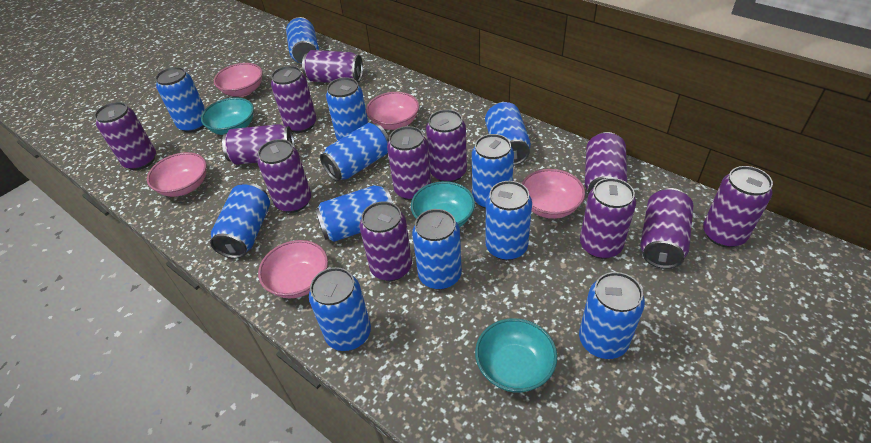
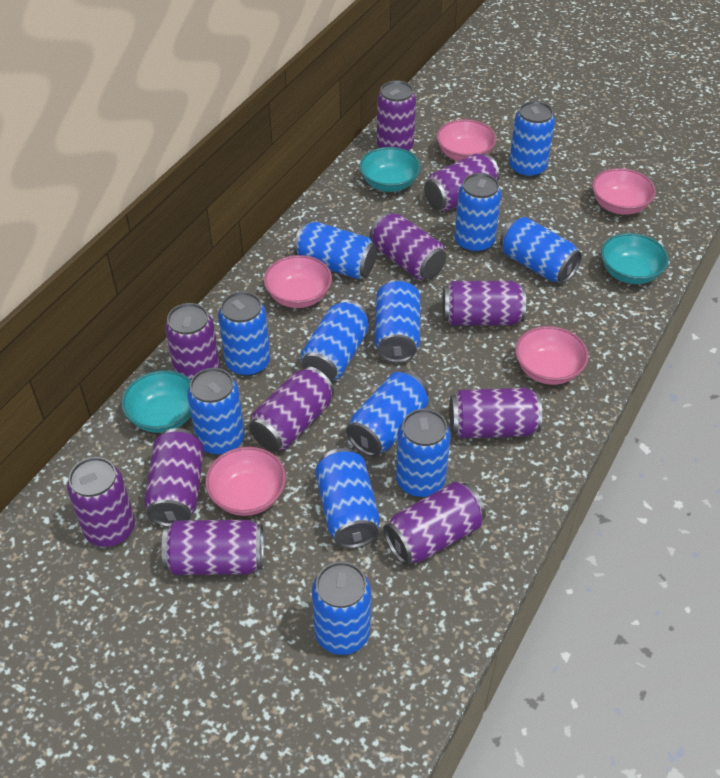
purple can: [94,102,156,170] [222,124,295,165] [258,139,311,213] [271,66,317,133] [302,50,363,83] [360,201,412,281] [387,126,431,201] [426,109,467,182] [580,178,636,259] [585,132,627,194] [640,188,693,269] [703,166,773,247] = 12 -> [67,457,135,547] [144,428,204,527] [162,520,264,575] [165,303,220,380] [249,367,334,451] [370,212,447,280] [377,80,416,151] [384,482,486,565] [424,153,500,211] [442,281,526,326] [449,388,542,439] = 11

